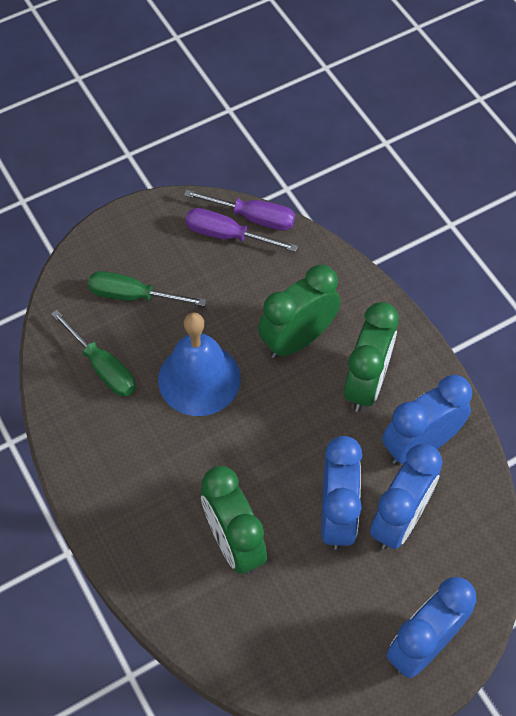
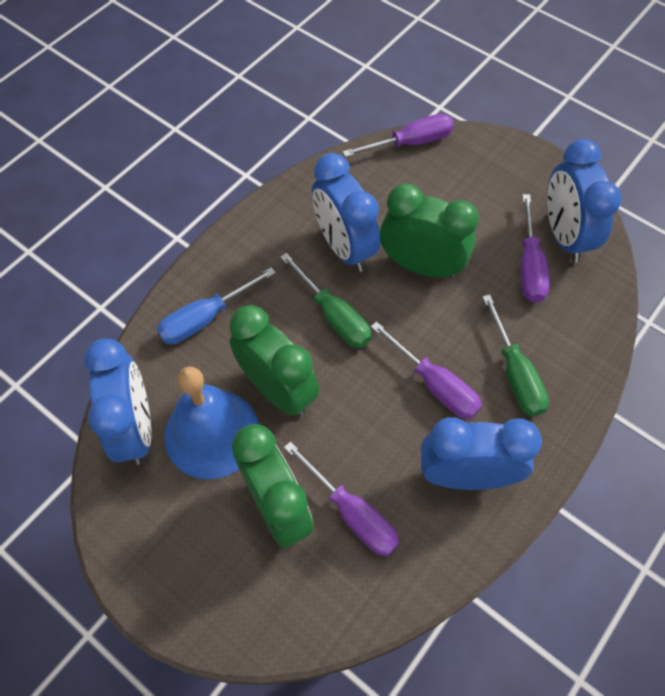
blue screwdriver: none = 0 -> [157,267,276,344] = 1
purple screwdriver: [184,190,295,231] [186,208,298,252] = 2 -> [284,441,399,556] [343,114,454,157] [371,321,482,419] [521,194,550,303] = 4

